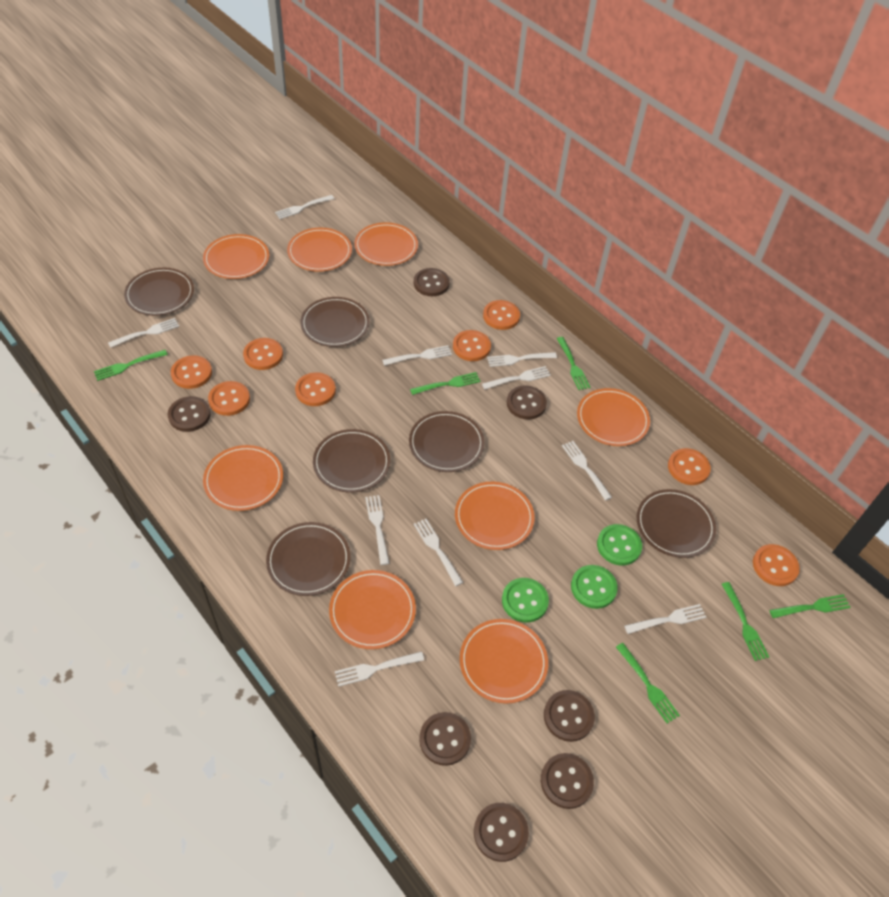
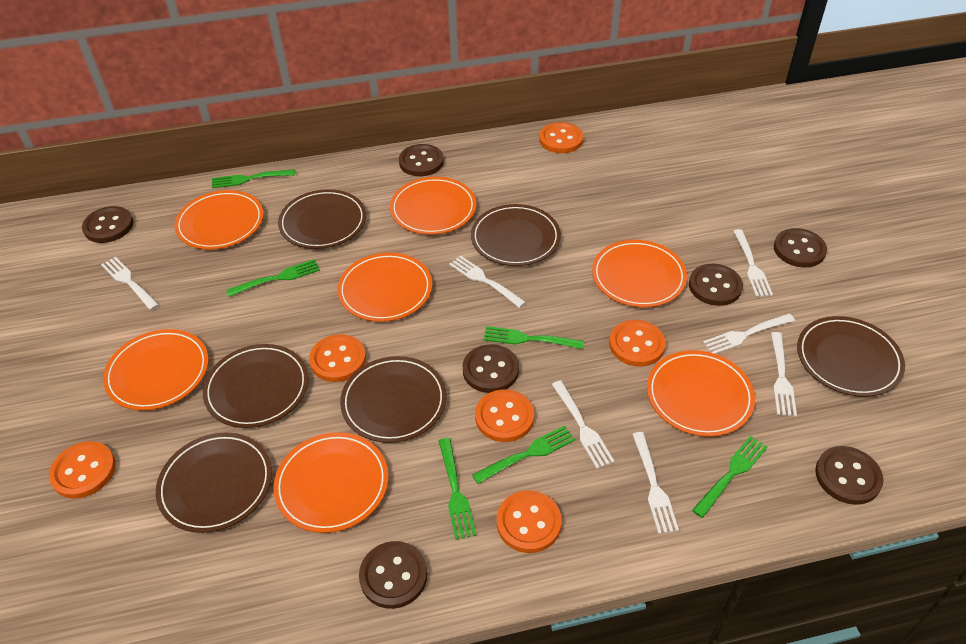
green button: [502,578,549,623] [571,565,618,609] [597,524,642,566] = 3 -> none = 0
orange button: [171,355,212,389] [208,381,250,416] [243,338,283,370] [295,372,336,406] [453,330,491,361] [483,300,520,330] [668,448,711,485] [753,544,800,586] = 8 -> [49,441,116,499] [309,334,366,382] [475,389,534,442] [497,491,562,553] [539,122,583,153] [609,320,666,366] = 6
orange plate: [203,234,269,279] [203,445,283,511] [287,228,352,272] [329,570,416,649] [354,222,418,266] [455,482,535,550] [460,619,548,704] [577,388,650,446] = 8 -> [103,329,209,410] [175,190,264,250] [273,432,388,533] [337,253,432,322] [390,177,476,235] [592,240,687,307] [647,350,755,437] = 7
white fork: [108,318,179,348] [275,195,334,219] [335,651,424,687] [365,495,389,565] [382,345,452,366] [414,519,463,586] [482,366,551,389] [487,352,557,367] [562,441,612,501] [624,604,706,634] = 10 -> [101,257,159,310] [449,256,526,308] [552,381,615,469] [632,432,679,534] [703,313,795,354] [733,229,773,297] [771,332,797,416] = 7

